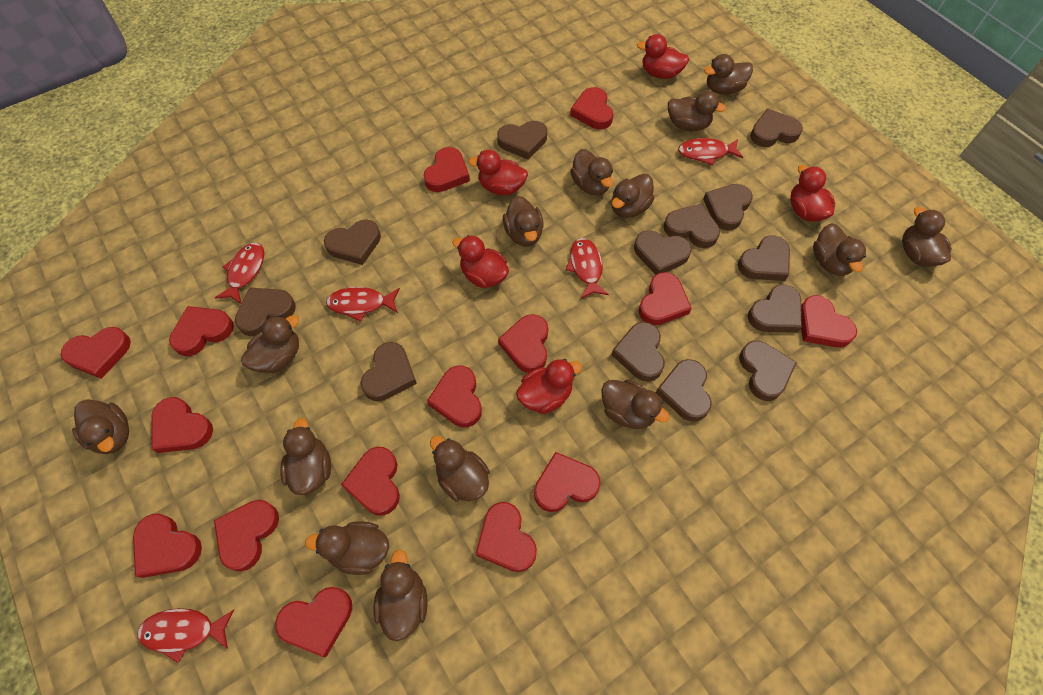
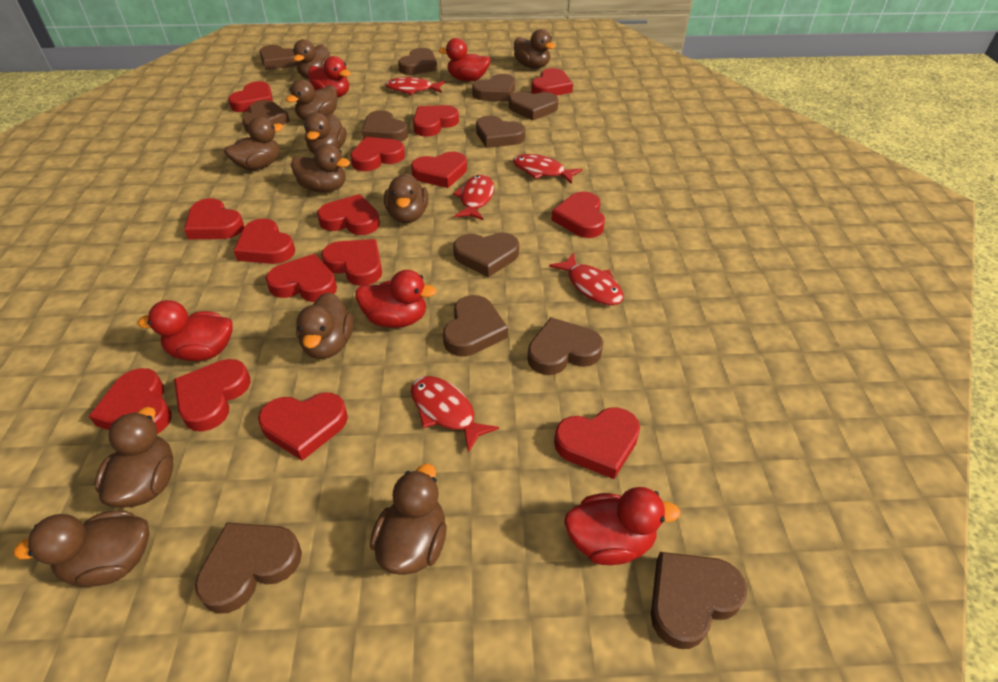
brown duck: [72,400,129,454] [241,315,299,373] [280,418,331,495] [305,521,389,575] [374,550,428,641] [430,436,490,502] [503,196,544,246] [570,149,613,195] [601,380,670,429] [611,174,655,218] [668,91,726,131] [704,54,753,95] [813,223,866,276] [902,207,952,267] = 14 -> [13,511,149,587] [94,407,174,507] [224,117,283,171] [286,79,337,120] [291,144,350,193] [293,39,331,79] [296,292,354,359] [304,113,347,154] [370,464,447,575] [384,173,428,223] [514,29,556,69] = 11
brown heart: [235,288,296,336] [324,219,381,265] [361,342,417,401] [497,121,547,160] [611,322,665,382] [634,231,692,275] [656,359,712,422] [664,204,720,248] [703,184,753,231] [738,235,790,281] [739,341,797,401] [748,284,802,333] [750,109,803,147] = 13 -> [195,523,302,614] [242,100,290,133] [259,45,297,70] [362,110,408,142] [398,48,438,75] [443,295,508,357] [453,232,519,277] [472,74,515,101] [476,116,525,148] [509,92,559,121] [528,317,603,375] [651,552,747,649] = 12

